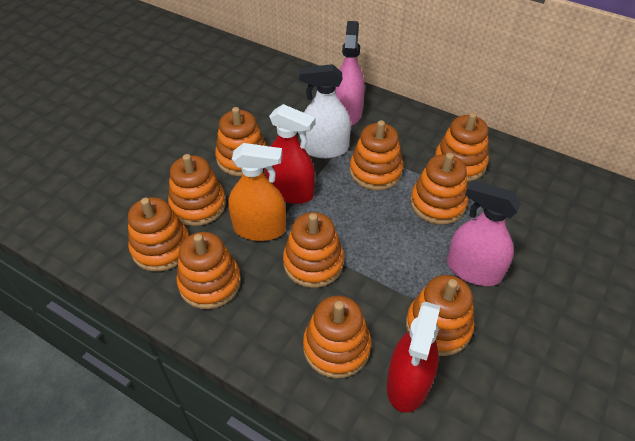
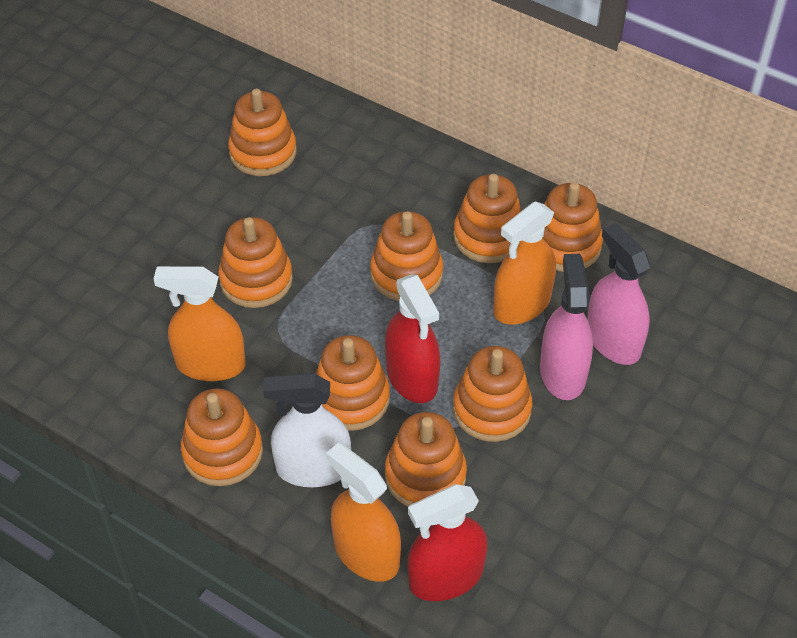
orange spray bottle: [228,143,286,241] = 1 -> [153,266,245,381] [326,442,401,582] [493,201,556,325] = 3
orange stacking toy: [128,197,189,272] [168,154,226,226] [176,232,241,309] [215,107,267,176] [283,212,344,288] [303,296,371,378] [350,120,403,191] [406,275,474,356] [410,153,468,225] [435,112,489,182] = 10 -> [181,388,263,486] [218,217,293,308] [228,89,297,176] [316,335,390,431] [370,211,443,301] [385,412,467,507] [453,174,521,263] [453,346,532,442] [543,182,603,272] = 9

